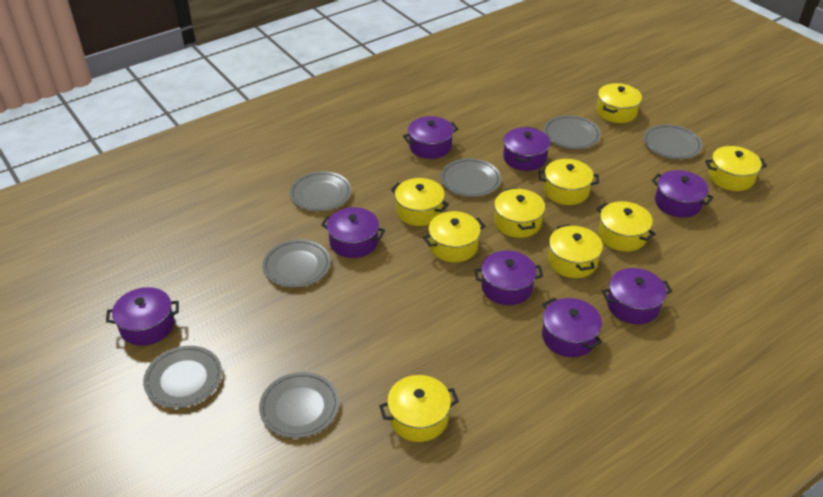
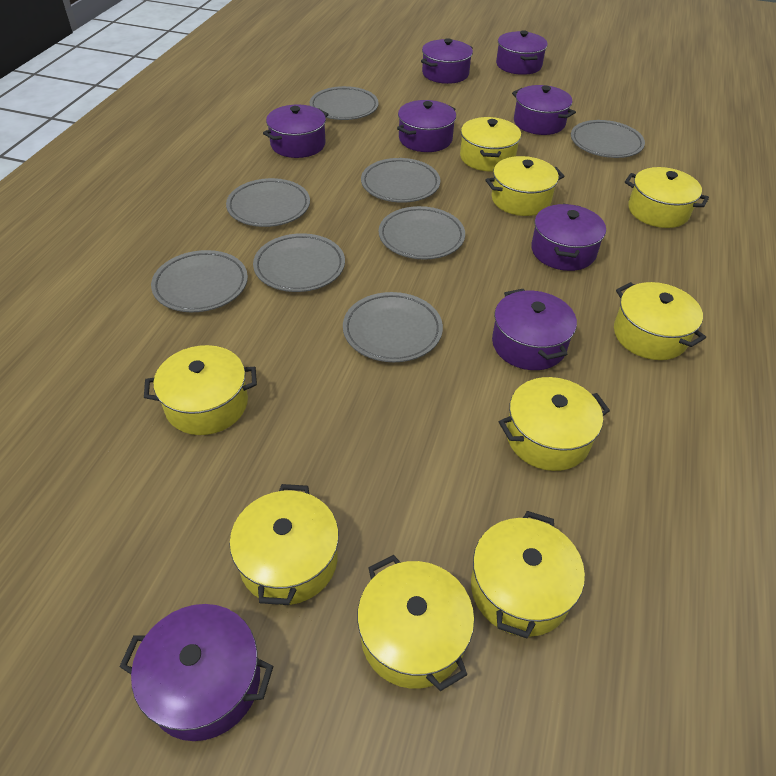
grey plate: [143,346,222,408] [259,372,339,438] [262,239,331,288] [290,171,351,211] [440,158,501,197] [544,115,601,149] [643,124,702,159] = 7 -> [151,250,248,312] [226,178,310,227] [253,233,345,292] [310,86,379,120] [343,292,443,362] [361,158,440,203] [379,206,465,260] [571,120,645,158] = 8

